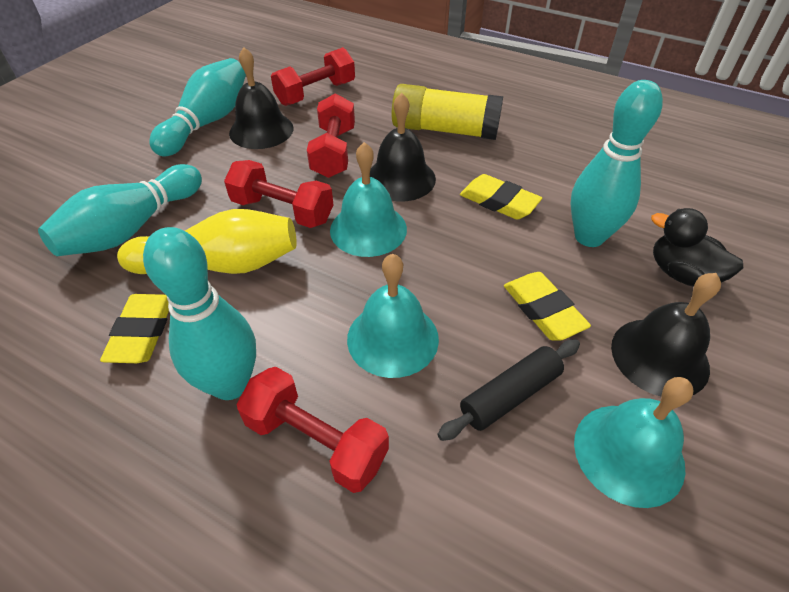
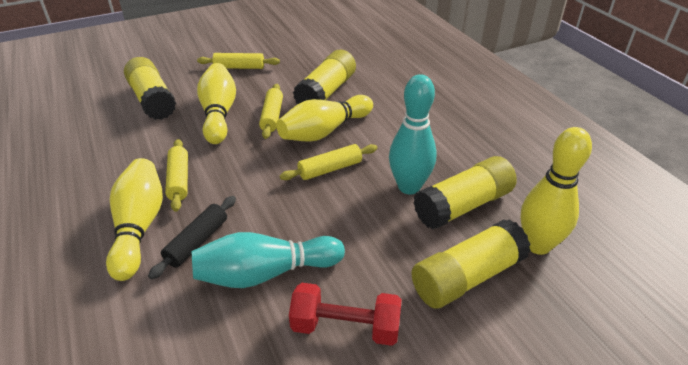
black bell: [229,47,294,149] [370,93,436,202] [611,273,721,396] = 3 -> none = 0
black duck: [651,208,743,287] = 1 -> none = 0
red dumbbell: [224,160,333,228] [237,367,389,493] [271,47,355,106] [307,93,355,178] = 4 -> [289,283,402,346] = 1
turquoise bell: [330,142,407,257] [347,254,439,378] [574,377,694,508] = 3 -> none = 0
turquoise bowling pin: [38,164,202,256] [143,227,256,400] [149,58,246,157] [570,80,663,247] = 4 -> [192,232,345,288] [389,74,436,194] = 2
yellow bowling pin: [117,209,297,274] = 1 -> [106,158,163,281] [197,63,236,144] [276,95,373,142] [520,127,592,255] = 4
yellow eraser: [100,294,169,363] [460,174,542,220] [504,272,591,340] = 3 -> none = 0
yellow glue stick: [392,84,503,140] = 1 -> [124,57,176,120] [293,50,356,104] [411,219,531,309] [413,156,517,230] = 4
yellow rolling pin: none = 0 -> [165,139,188,212] [197,53,280,69] [259,84,283,139] [280,144,378,180] = 4

